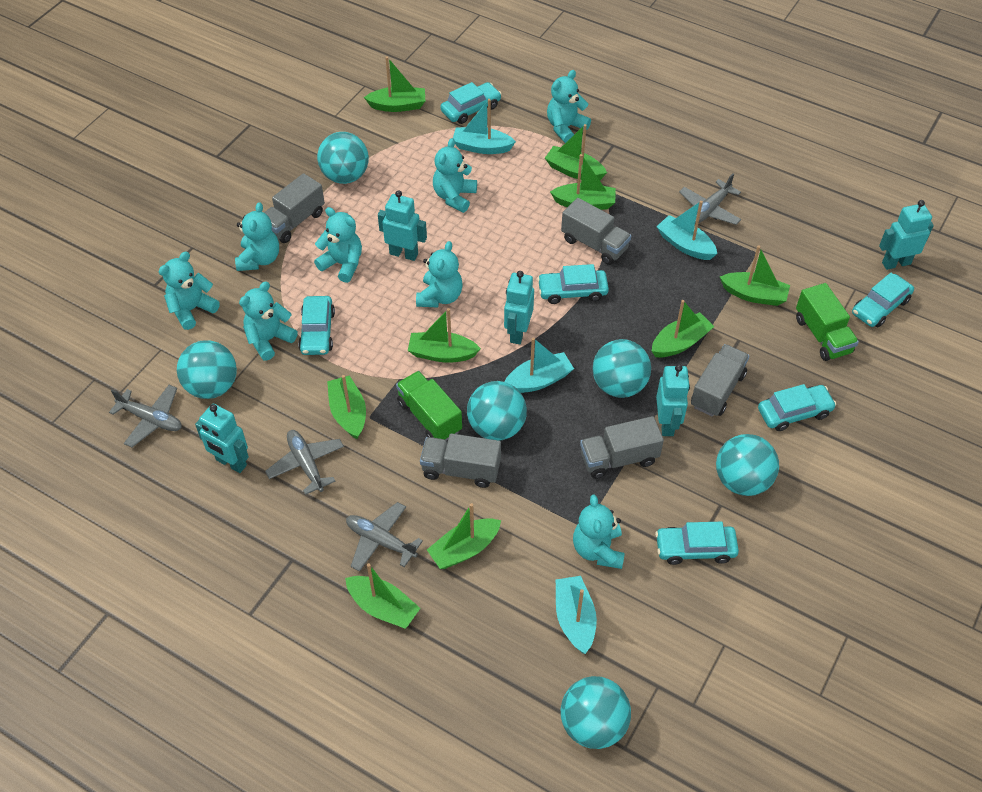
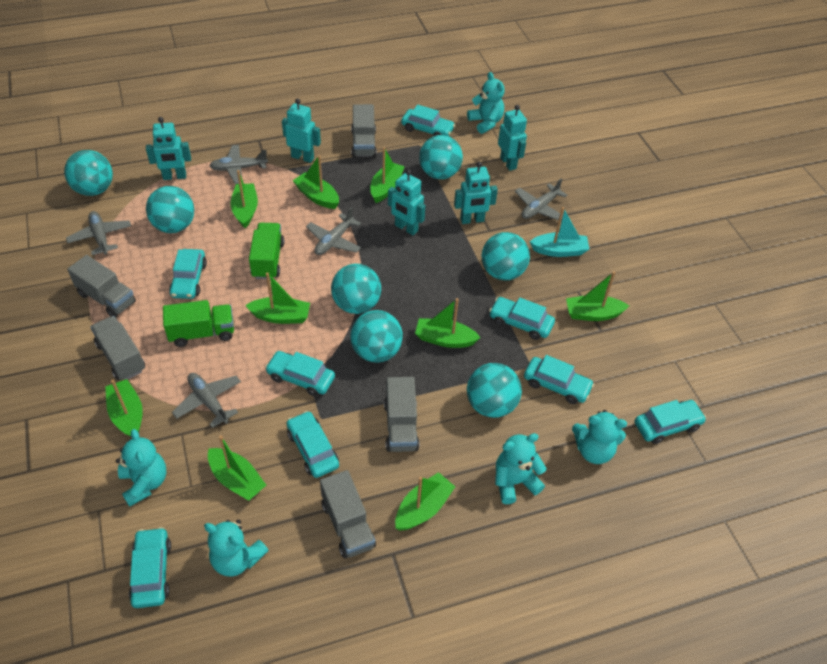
grey plane: [109,385,182,447] [265,430,344,495] [346,502,423,572] [679,173,742,225] = 4 -> [66,211,131,255] [172,373,241,428] [209,145,268,184] [306,207,361,255] [515,178,567,221] = 5
turquoise ball: [177,340,237,399] [317,132,369,184] [467,381,527,441] [561,676,631,749] [592,339,651,398] [716,434,779,496] = 6 -> [64,150,113,196] [146,186,194,233] [331,264,381,314] [350,310,403,363] [419,135,463,179] [467,363,522,418] [482,232,530,280] = 7
turquoise boat: [453,99,516,154] [505,338,574,393] [556,576,597,654] [656,201,717,260] = 4 -> [530,207,589,257] = 1
turquoise car: [298,296,335,355] [440,82,502,124] [537,264,609,304] [655,522,739,565] [758,384,836,431] [852,273,914,327] = 6 -> [129,527,171,608] [169,249,207,299] [265,351,335,397] [287,411,339,478] [401,104,455,136] [489,297,555,340] [524,355,594,404] [635,400,706,444] = 8
turquoise teddy bear: [158,252,220,330] [235,202,279,271] [239,282,298,360] [314,207,362,283] [416,241,463,307] [433,138,477,213] [547,70,591,143] [573,495,625,569] = 8 -> [116,429,166,507] [204,520,269,577] [467,72,505,134] [495,433,547,504] [572,410,627,464] = 5

